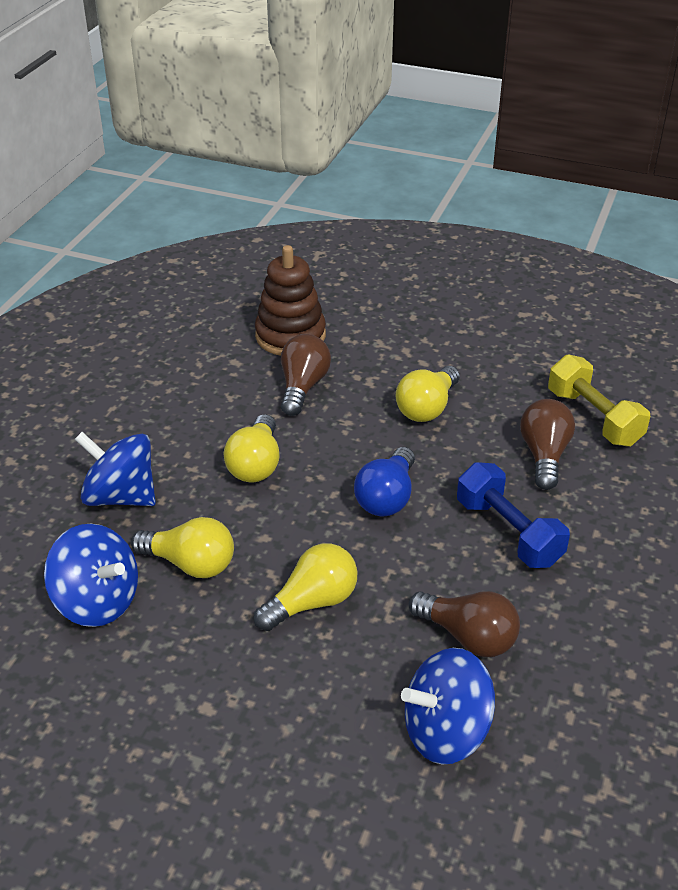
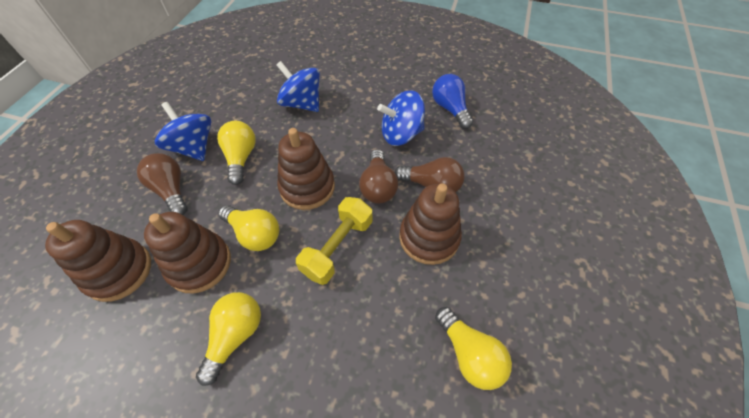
blue dumbbell: [457,462,570,568] = 1 -> none = 0
brown stacking toy: [255,245,326,356] = 1 -> [45,220,151,302] [144,212,231,293] [277,128,335,210] [399,183,462,265] = 4

